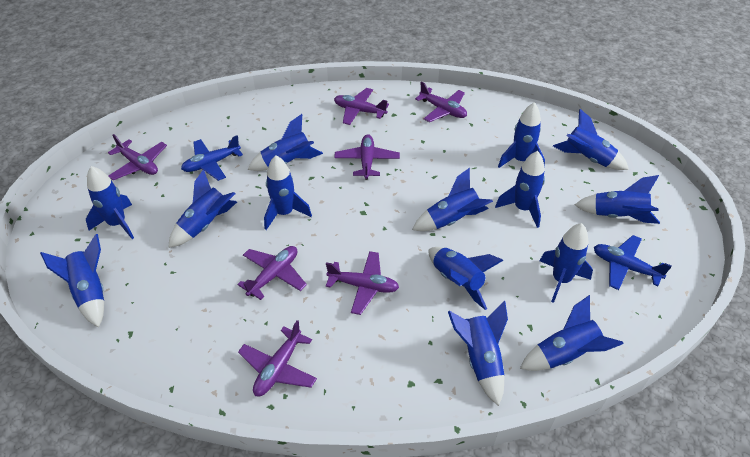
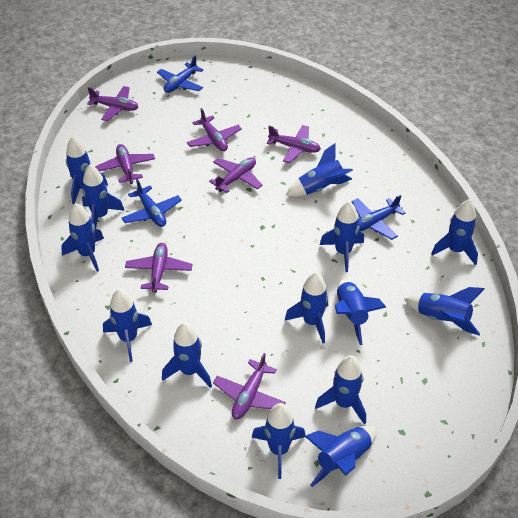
blue plane: [181,135,243,181] [594,235,672,290] = 2 -> [122,179,182,227] [157,56,203,93] [352,194,405,240] = 3

